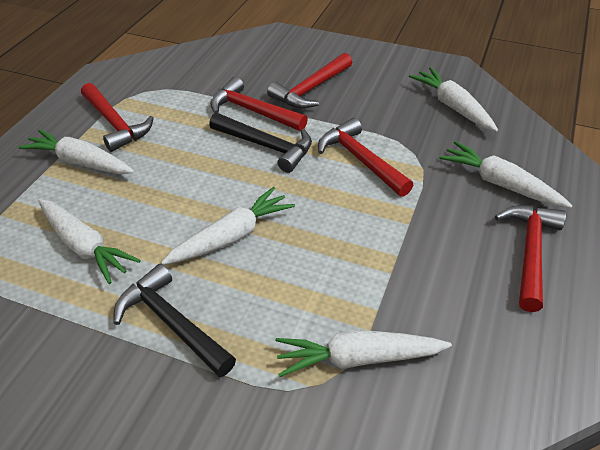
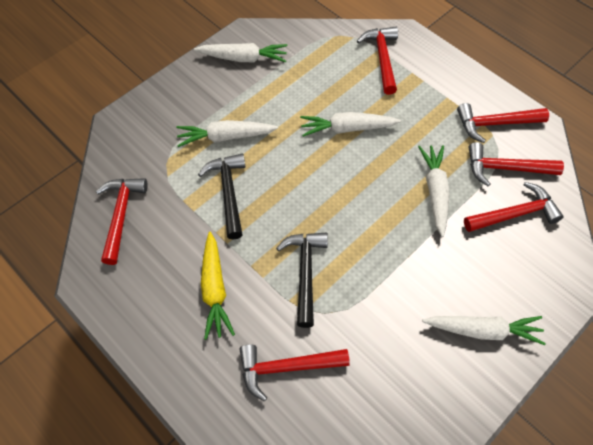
red hammer: [81,83,154,152] [210,77,308,131] [267,53,352,108] [318,118,413,197] [495,205,566,312] = 5 -> [96,178,148,265] [240,344,350,401] [357,27,398,95] [457,103,549,143] [464,182,564,232] [468,142,564,186] = 6
white carrot: [18,129,134,174] [39,199,141,284] [161,187,295,265] [276,330,452,377] [409,67,498,132] [439,141,573,208] = 6 -> [177,120,278,147] [194,43,287,62] [300,112,401,137] [418,145,449,237] [422,316,546,345] = 5
yellow carrot: none = 0 -> [201,232,235,340] = 1

